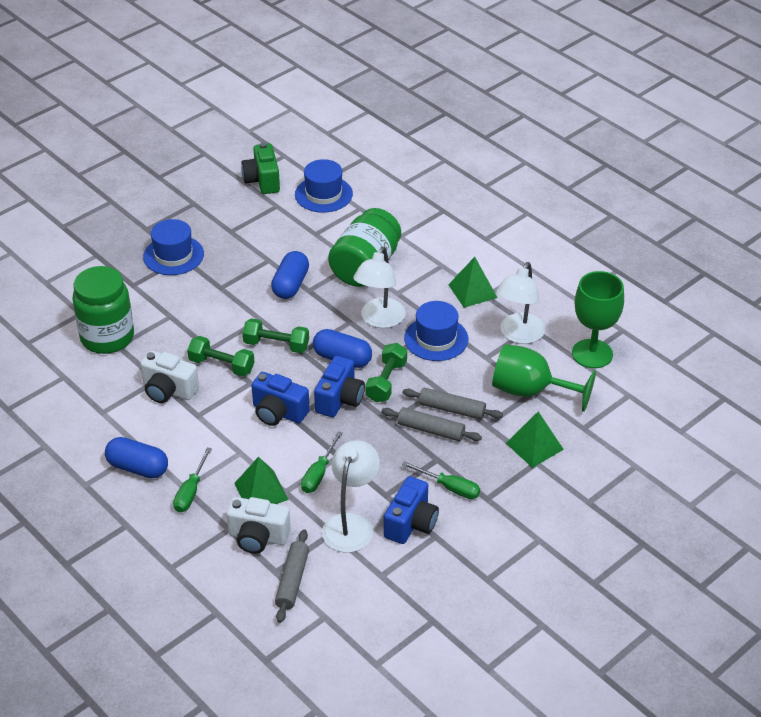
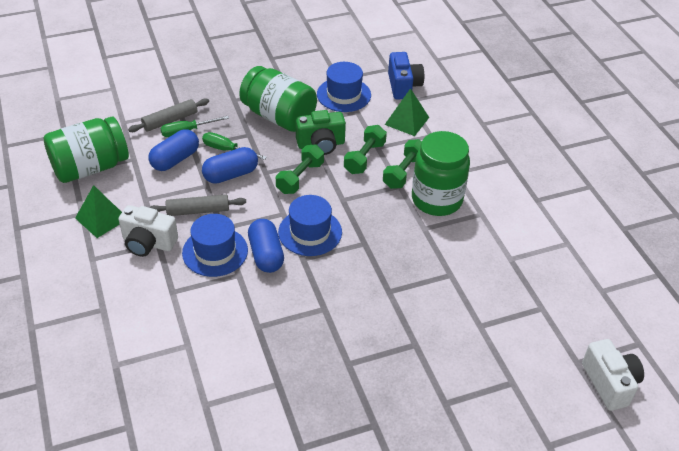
blue camera: [252,372,310,426] [314,356,365,417] [384,476,439,544] = 3 -> [388,52,424,100] = 1
green goblet: [492,344,596,412] [572,271,624,368] = 2 -> none = 0
green jar: [72,266,134,354] [328,208,401,287] = 2 -> [44,117,129,183] [239,66,317,132] [412,131,470,216] = 3
green pyramid: [234,457,288,504] [448,257,498,308] [506,412,564,468] = 3 -> [75,185,122,238] [385,88,429,136] = 2
green screwdriver: [173,447,212,512] [301,431,343,493] [402,461,480,499] = 3 -> [160,116,229,137] [202,132,267,160] = 2
grey rolling pin: [275,529,309,623] [381,407,482,441] [402,388,503,420] = 3 -> [128,98,209,132] [149,194,246,216] = 2
white lamp: [322,440,380,553] [353,247,406,328] [496,262,545,344] = 3 -> none = 0

